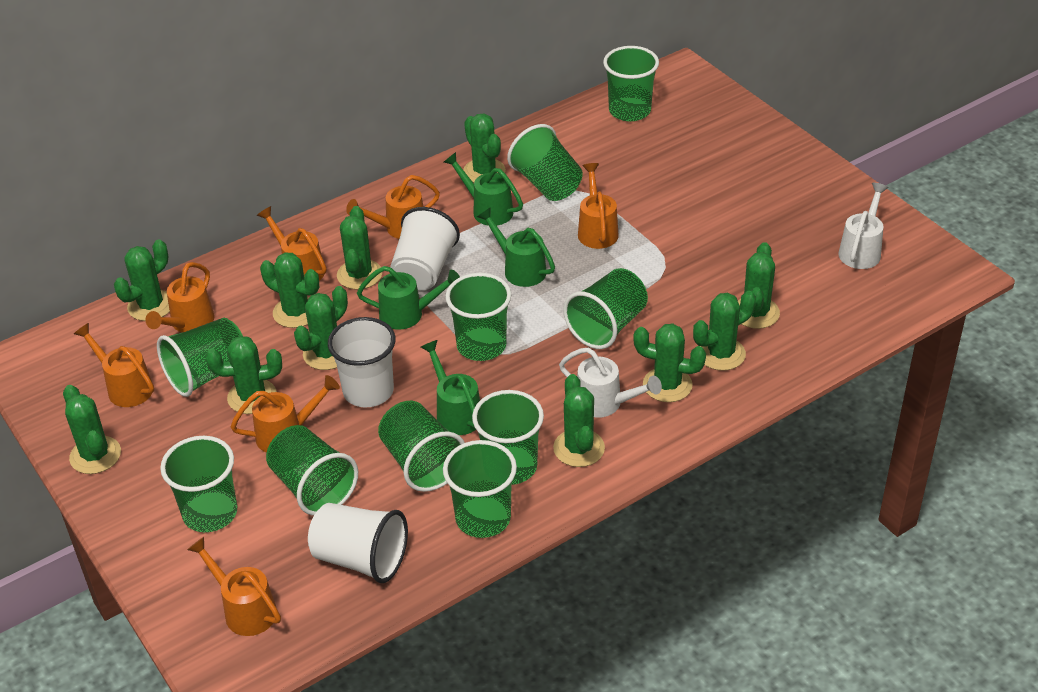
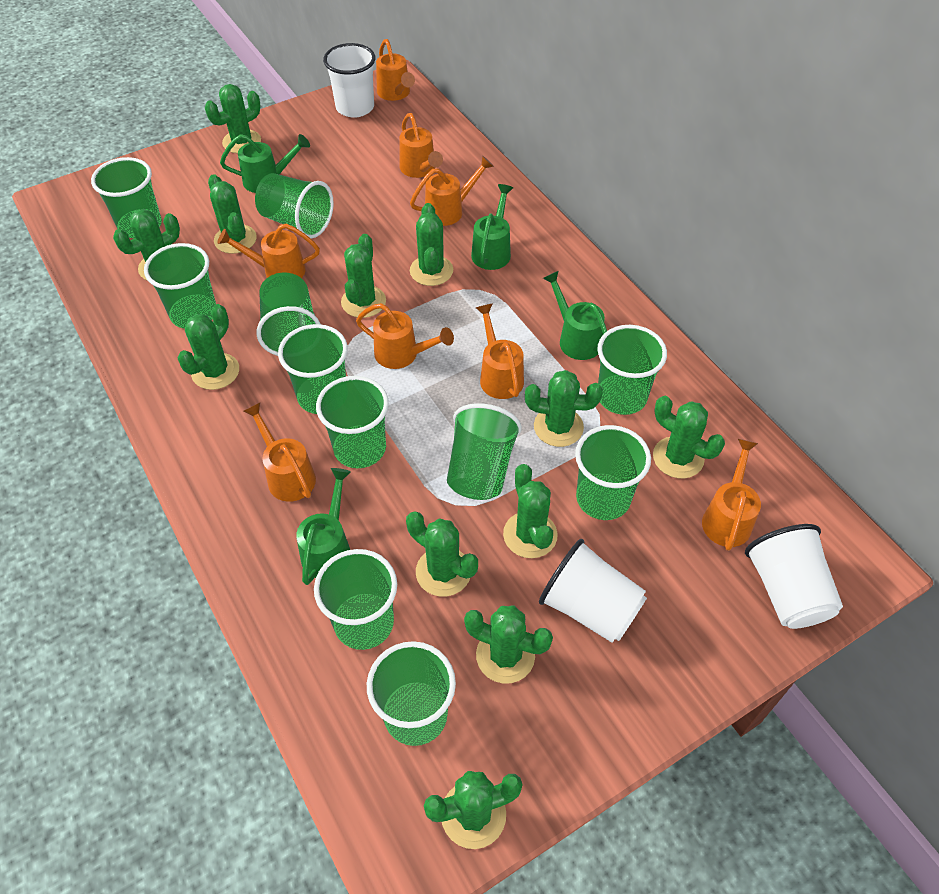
green cactus: [63,385,121,474] [114,240,170,321] [206,336,282,414] [260,252,319,328] [294,286,348,370] [337,206,382,290] [463,114,506,183] [553,374,605,467] [633,324,706,402] [693,291,756,371] [738,242,780,329] = 11 -> [113,209,180,281] [178,304,239,390] [205,84,261,154] [208,174,257,254] [341,234,386,318] [406,511,478,597] [410,203,453,286] [424,771,523,849] [464,606,553,684] [503,464,558,558] [525,370,603,447] [653,396,725,478] = 12
green cup: [157,318,243,397] [160,436,237,532] [266,425,358,516] [378,401,465,492] [443,440,517,538] [445,273,512,361] [472,390,544,485] [507,124,583,201] [563,268,648,349] [603,46,659,122] = 10 -> [91,157,162,238] [144,243,216,329] [255,173,334,239] [256,273,320,356] [278,324,348,414] [314,549,397,650] [316,376,389,468] [367,641,456,746] [447,403,522,500] [575,425,651,520] [597,325,667,415] = 11
orange watering can: [74,323,154,407] [145,262,215,332] [187,537,281,636] [230,375,340,453] [257,206,327,281] [346,175,440,239] [578,163,619,249] = 7 -> [217,224,320,278] [243,403,316,502] [356,303,454,369] [376,39,415,101] [399,113,443,178] [410,156,494,226] [476,303,524,399] [702,439,761,551] = 8
white watering can: [559,347,662,418] [838,183,889,269] = 2 -> none = 0

